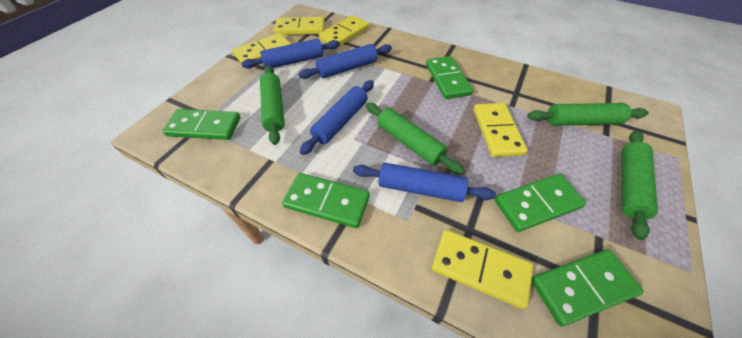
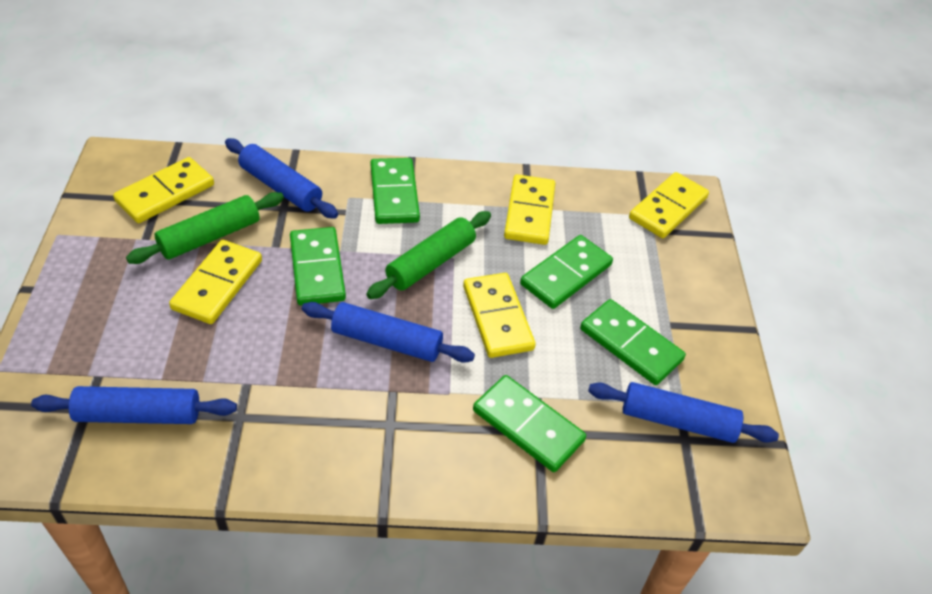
green rolling pin: [260,65,285,145] [366,103,465,175] [527,103,648,126] [622,130,658,240] = 4 -> [126,192,284,264] [366,211,491,299] = 2

